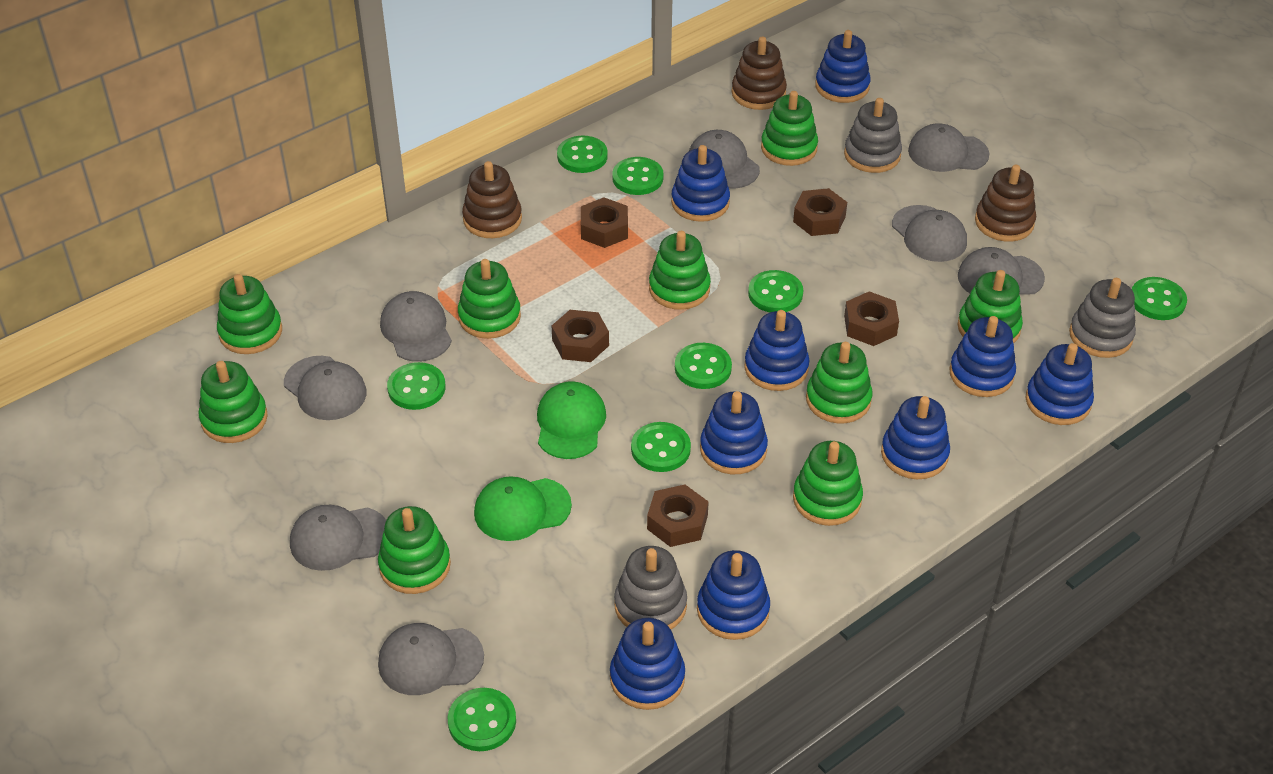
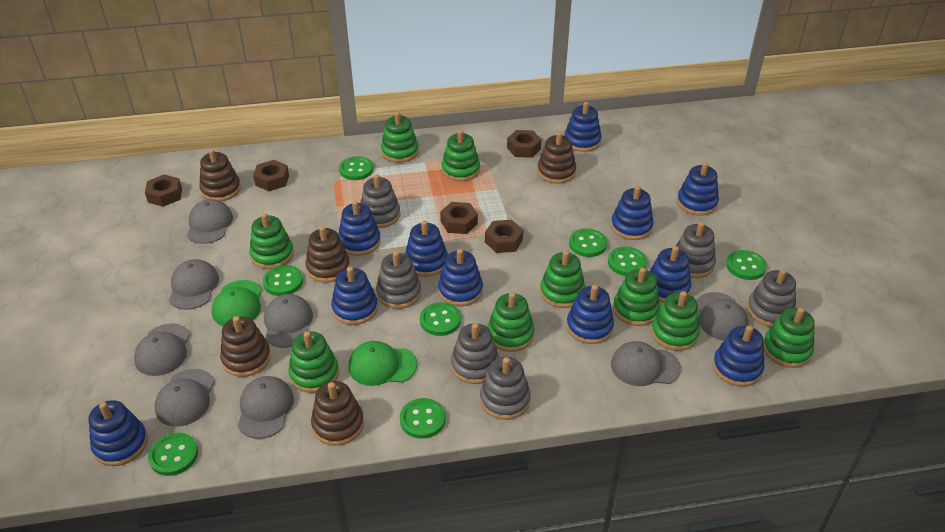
blue stacking toy: [610,618,685,710] [671,145,730,222] [697,550,770,640] [700,391,768,474] [744,310,810,391] [815,30,871,103] [881,396,950,479] [950,316,1016,397] [1026,343,1094,425] = 9 -> [88,400,148,466] [331,267,378,325] [338,201,381,256] [405,220,448,277] [438,249,483,306] [564,102,602,152] [566,285,614,344] [611,186,654,240] [650,246,691,303] [677,162,719,216] [713,326,764,387] = 11
brown stacking toy: [462,161,522,238] [732,37,787,110] [975,165,1036,242] = 3 -> [199,149,241,201] [220,316,271,377] [305,226,350,283] [311,381,364,446] [537,132,576,184] = 5
grey stacking toy: [614,546,687,629] [844,98,902,173] [1069,278,1136,358] = 3 -> [361,174,400,228] [376,251,421,309] [451,323,499,384] [480,357,531,420] [676,222,716,278] [747,269,796,327] = 6

